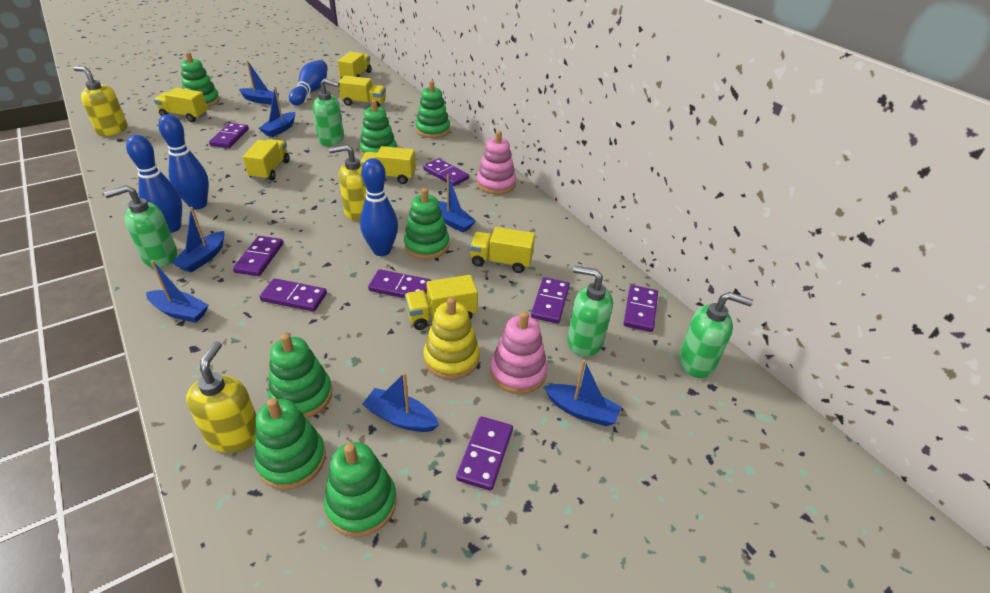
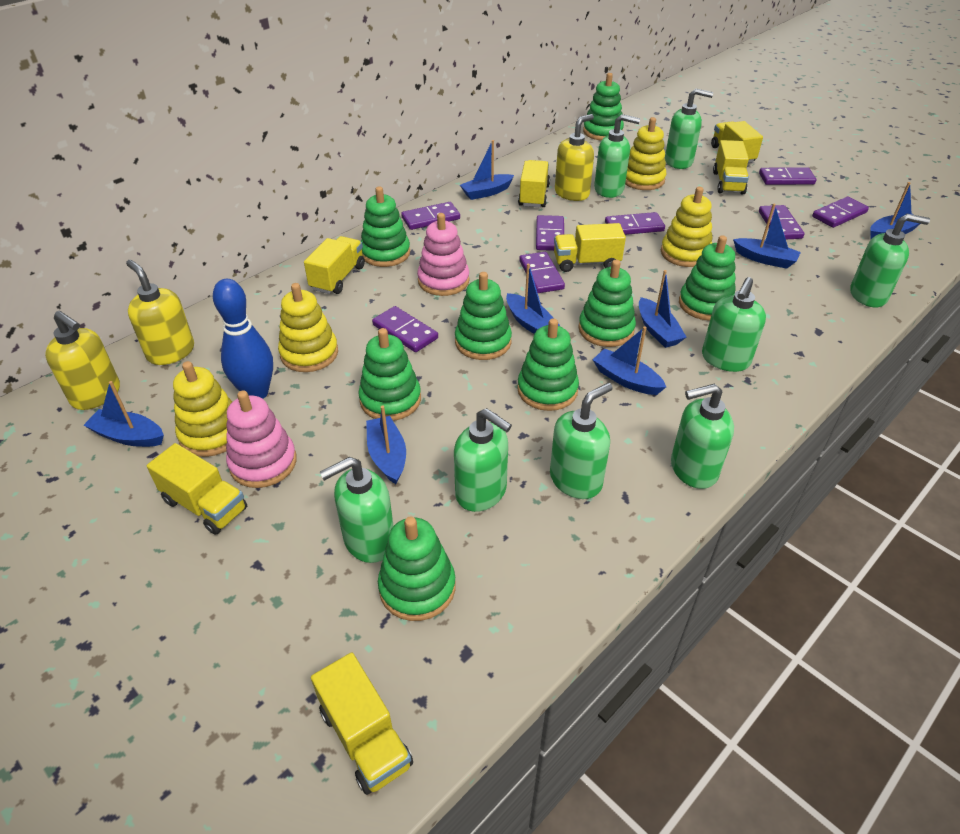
blue boat: [146,260,209,323] [171,207,224,273] [239,61,279,105] [259,87,295,137] [362,372,439,432] [438,174,476,233] [544,360,621,426] = 7 -> [83,381,164,447] [366,406,406,484] [460,140,514,200] [506,264,560,334] [593,326,666,395] [639,270,686,348] [733,204,801,269] [870,182,920,239] = 8
blue bowling pin: [126,135,182,233] [159,114,209,210] [289,60,327,105] [360,158,398,256] = 4 -> [213,279,273,399] = 1
green soap dispenser: [104,185,177,268] [313,78,344,146] [567,266,613,356] [679,292,753,378] = 4 -> [320,457,394,563] [454,408,512,512] [550,383,613,499] [594,114,640,198] [665,89,713,169] [671,383,734,489] [702,277,766,372] [850,214,930,307] = 8
green stacking toy: [181,52,220,107] [254,398,326,490] [268,333,332,418] [324,442,397,537] [359,100,397,156] [404,188,450,259] [415,80,450,138] = 7 -> [358,328,421,421] [361,186,410,267] [378,517,455,621] [455,272,512,360] [517,318,579,411] [578,260,636,347] [583,73,624,141] [679,235,736,321] = 8
yellow stacking toy: [423,297,480,380] = 1 -> [173,361,232,457] [278,283,338,372] [625,117,667,190] [661,187,712,267] = 4

